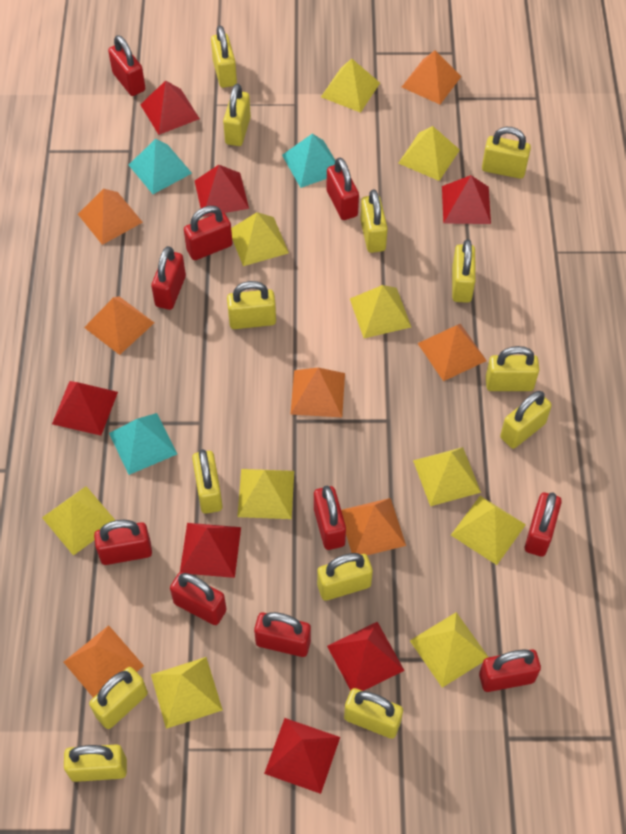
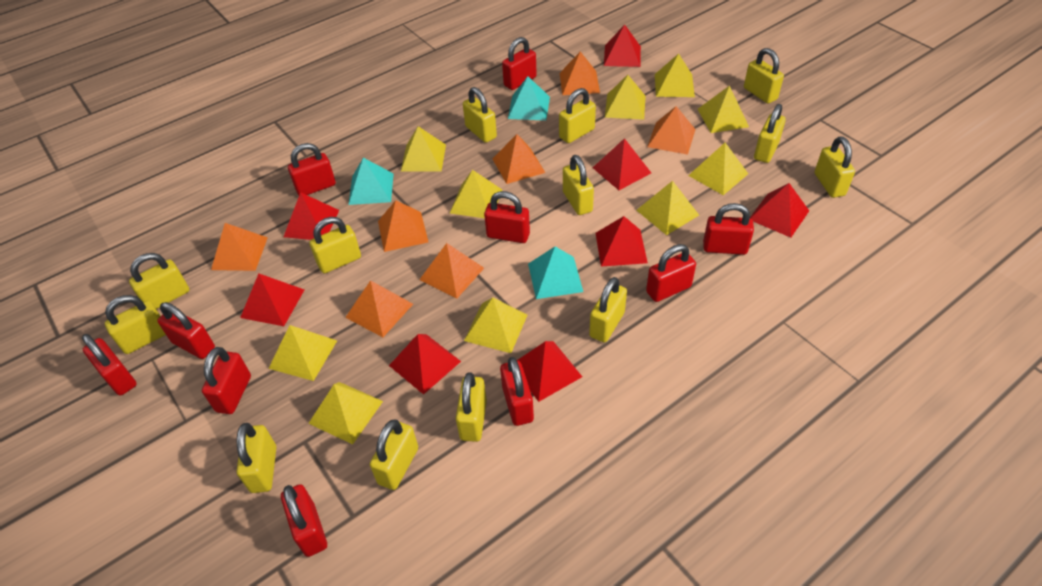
red pyramid: [52,381,118,435] [140,80,200,135] [180,523,241,578] [195,165,249,217] [264,718,340,794] [327,622,405,691] [442,175,491,224] = 7 -> [240,274,304,326] [284,192,339,240] [389,334,461,395] [517,341,582,402] [593,138,651,190] [595,216,648,267] [604,25,641,67] [750,183,809,238] = 8

